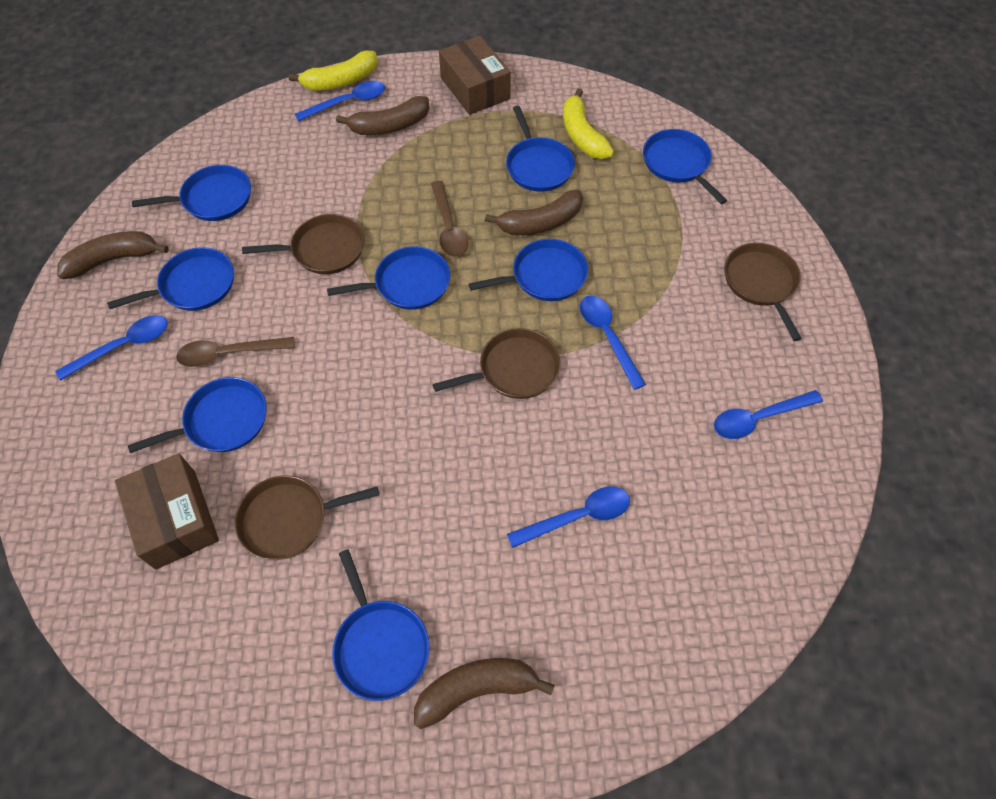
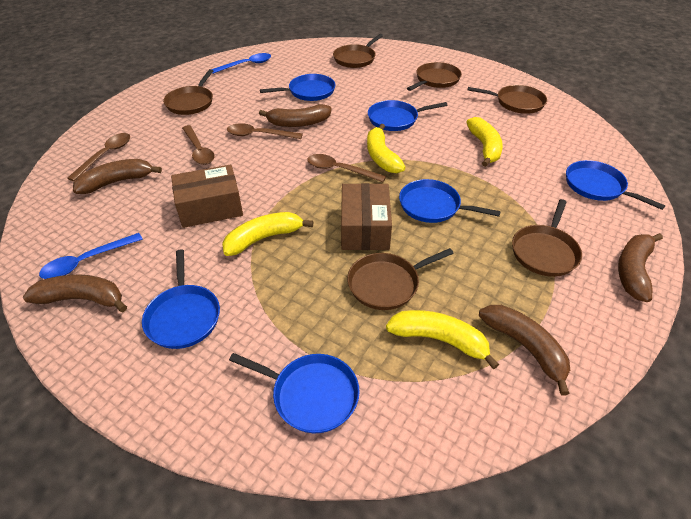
blue pan: [107,247,234,311] [128,377,267,453] [132,165,251,221] [327,246,450,310] [332,549,429,701] [469,239,588,301] [506,106,575,192] [643,129,727,204] = 8 -> [142,249,220,349] [229,353,360,433] [260,74,335,101] [368,100,448,131] [399,179,501,223] [566,160,666,210] = 6
blue spoon: [56,315,168,381] [295,81,385,121] [507,487,630,548] [580,295,646,390] [714,390,823,439] = 5 -> [39,233,143,279] [212,53,271,74] = 2
brown banana: [57,231,169,279] [336,96,429,135] [414,658,555,729] [485,190,583,235] = 4 -> [23,275,127,312] [73,159,162,194] [259,104,331,127] [479,305,570,396] [618,233,663,302] = 5
brown pan: [235,475,379,560] [242,214,364,274] [433,328,560,399] [724,243,802,341] = 4 -> [163,69,213,115] [333,34,383,68] [347,248,454,310] [407,62,462,91] [468,85,547,114] [512,199,582,277] = 6
brown spoon: [176,337,295,367] [431,181,468,257] = 2 -> [67,133,130,181] [182,125,215,165] [227,123,303,139] [307,154,386,182] = 4
yellow banana: [289,50,378,91] [563,88,614,159] = 2 -> [222,212,313,256] [367,124,406,173] [386,310,499,370] [466,117,503,167] = 4

